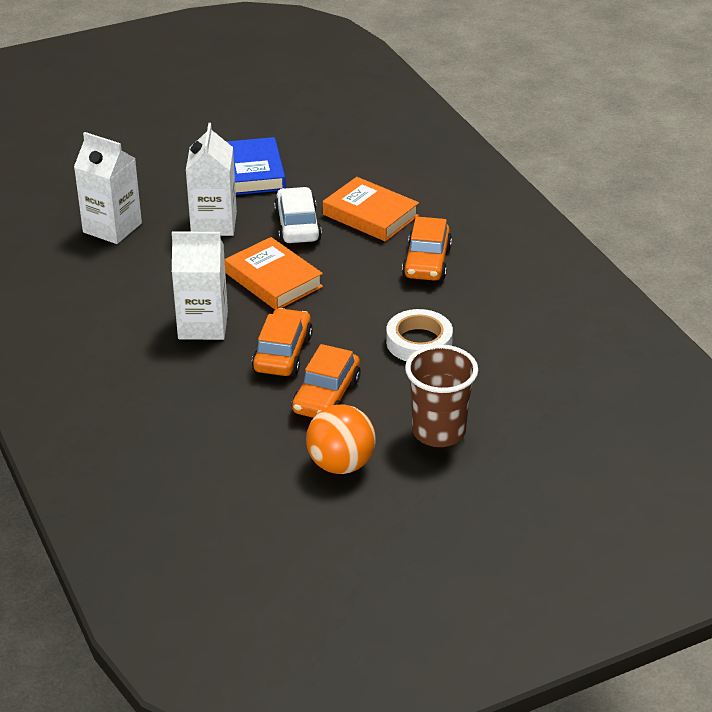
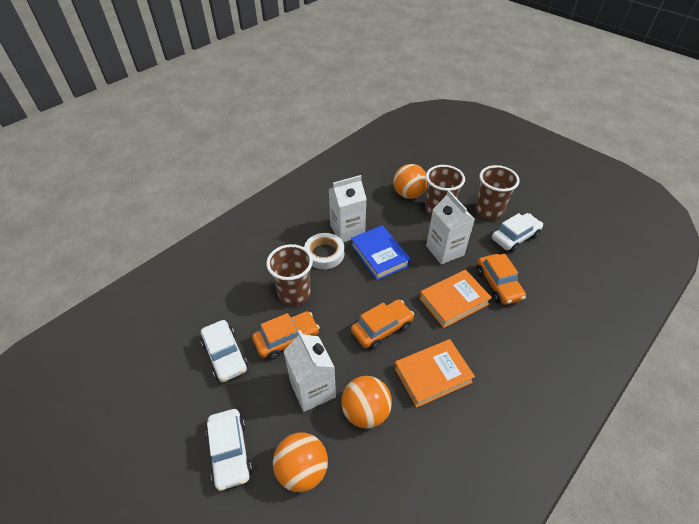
brown cup: [405,344,478,447] = 1 -> [266,244,313,306] [425,165,465,217] [475,165,520,220] = 3
orange ball: [306,404,375,474] = 1 -> [273,433,328,492] [341,376,392,429] [394,164,427,199] = 3
white car: [274,187,322,243] = 1 -> [201,320,248,382] [206,409,252,491] [492,213,543,252] = 3

